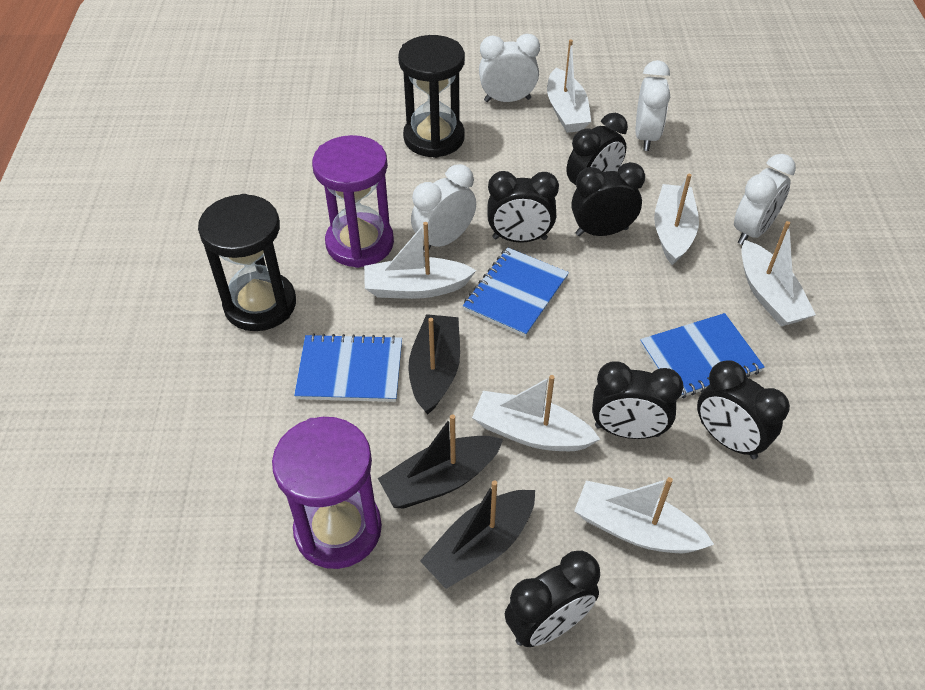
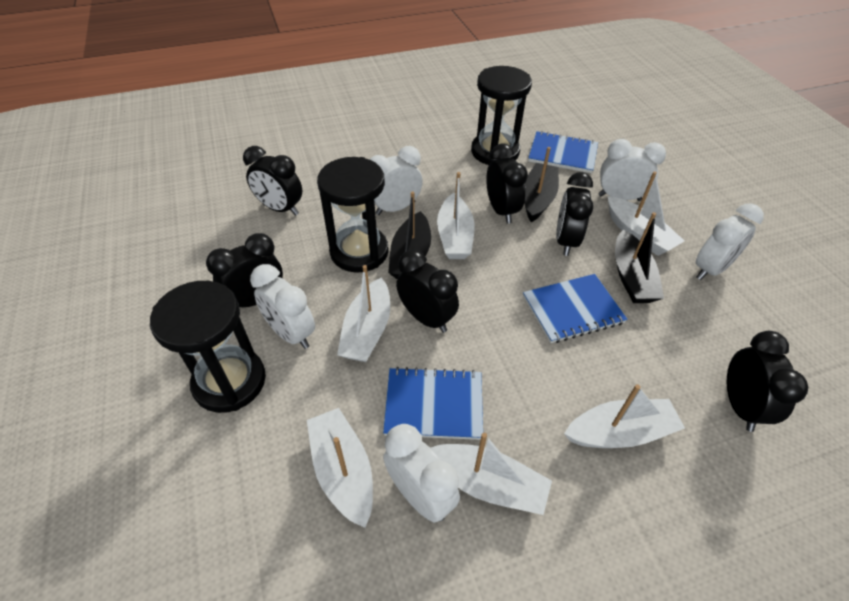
black hourglass: [198,194,296,331] [398,35,465,158] = 2 -> [150,281,266,413] [317,157,389,273] [471,66,532,165] = 3
purple hourglass: [272,417,382,569] [312,135,394,268] = 2 -> none = 0
white clock: [411,164,476,252] [479,34,540,102] [636,60,670,151] [734,154,796,245] = 4 -> [250,264,315,349] [369,146,423,215] [383,424,460,523] [599,139,666,201] [696,204,764,280] = 5

